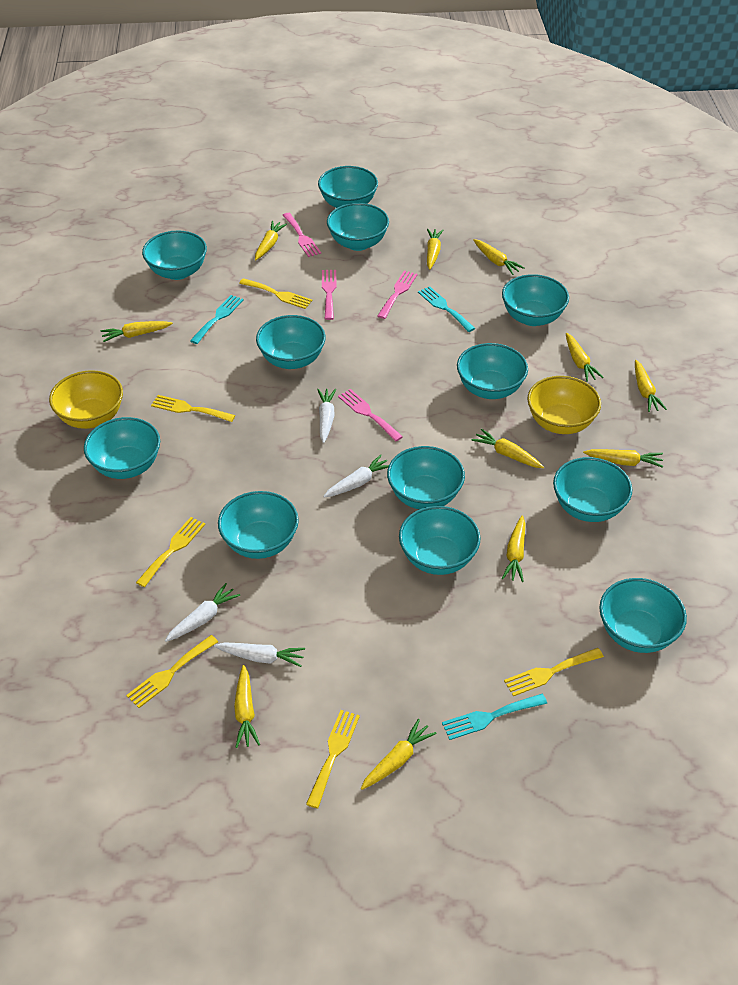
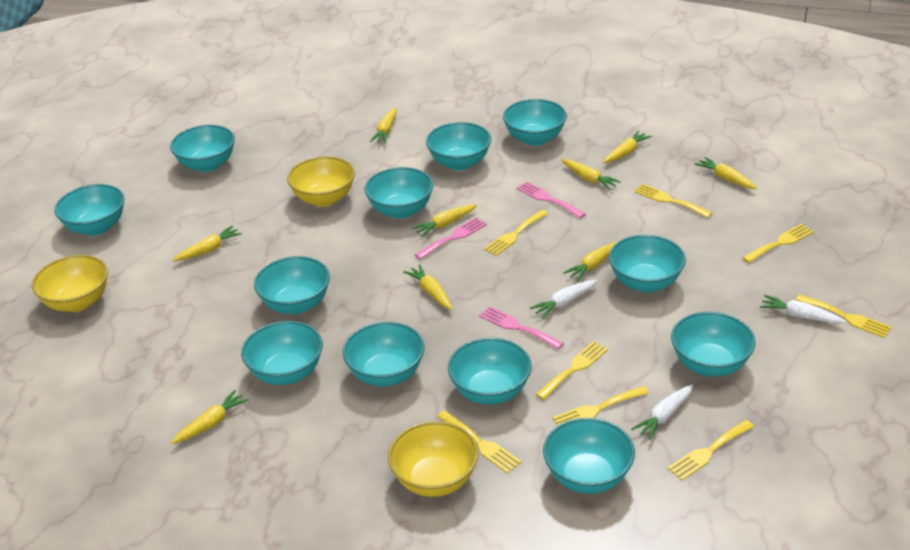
pink fork: [283,213,321,257] [322,270,337,320] [338,389,403,442] [377,270,418,319] = 4 -> [415,217,487,260] [479,306,564,349] [517,182,586,218] = 3
turquoise fork: [190,295,244,344] [418,286,475,332] [442,694,547,740] = 3 -> none = 0
white carrot: [165,583,240,642] [214,642,305,667] [317,389,336,443] [323,455,389,498] = 4 -> [530,279,598,319] [631,384,693,440] [760,295,846,323] = 3
yellow bowl: [49,370,123,429] [527,376,601,434] = 2 -> [32,255,108,312] [287,156,355,207] [388,421,479,497] = 3
yellow carrot: [101,321,173,342] [234,665,260,748] [255,221,287,260] [360,719,436,790] [427,229,443,270] [471,429,544,468] [474,239,525,275] [502,516,525,582] [566,333,604,382] [583,449,664,468] [635,360,667,412] = 11 -> [171,390,249,444] [173,225,242,261] [370,108,397,143] [403,264,453,310] [412,204,477,237] [562,159,621,190] [563,241,619,281] [603,131,652,163] [694,157,757,189] = 9
yellow fork: [126,635,218,708] [136,517,205,587] [151,395,235,422] [239,278,313,309] [306,710,360,808] [504,648,604,696] = 6 -> [437,410,521,474] [484,210,548,256] [536,341,608,400] [552,386,649,425] [634,184,712,218] [667,420,754,480] [742,224,814,263] [796,294,892,338] = 8

